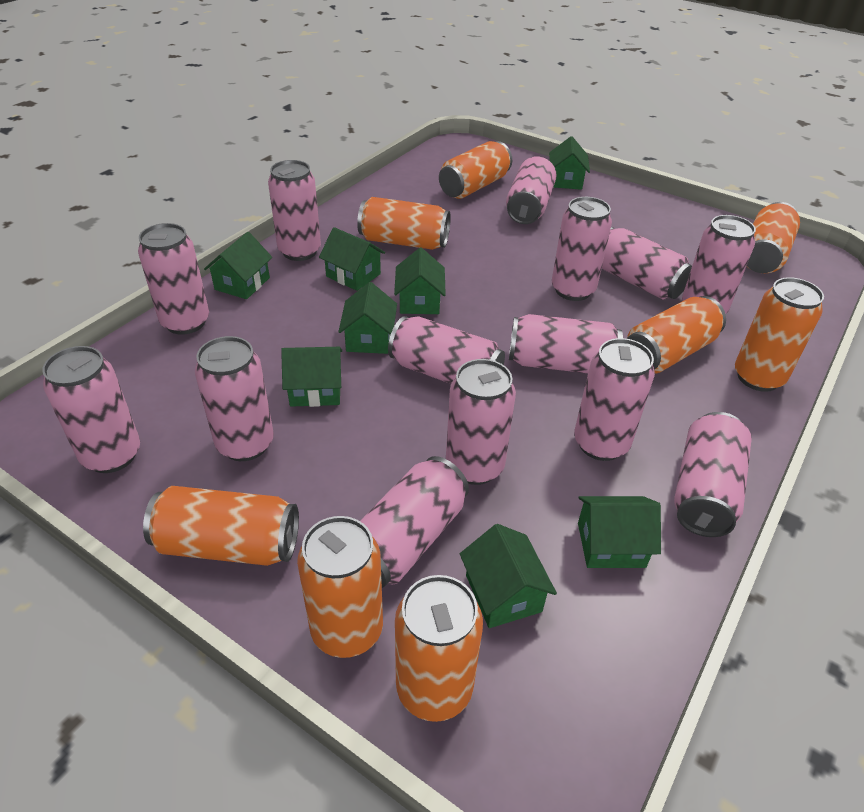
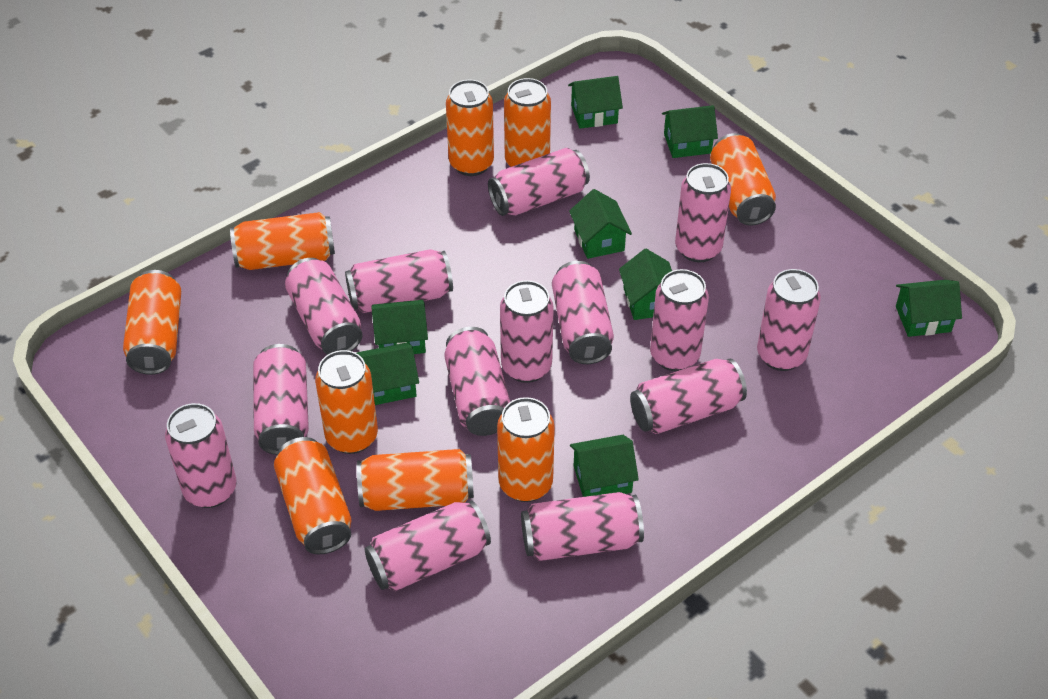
orange can: [143,486,299,566] [297,516,383,658] [357,197,451,250] [395,575,483,722] [439,141,512,199] [627,296,726,374] [735,277,824,392] [747,202,800,273] = 8 -> [123,270,181,375] [230,212,335,270] [274,437,351,554] [315,350,378,454] [357,449,474,511] [446,80,494,176] [497,397,555,502] [504,78,551,167] [710,133,776,225] = 9

